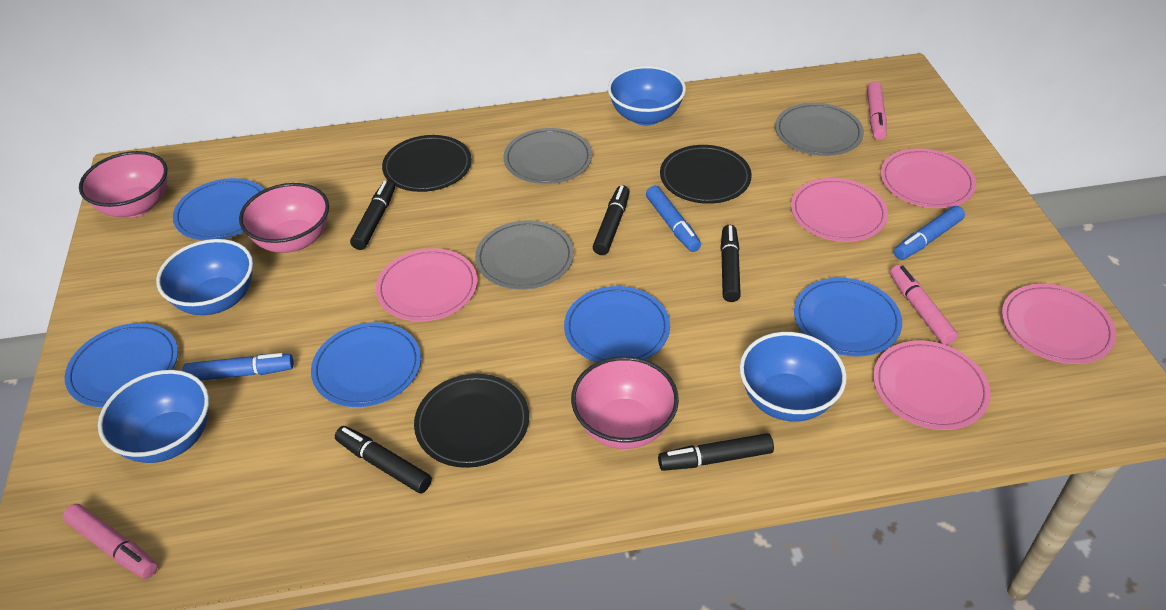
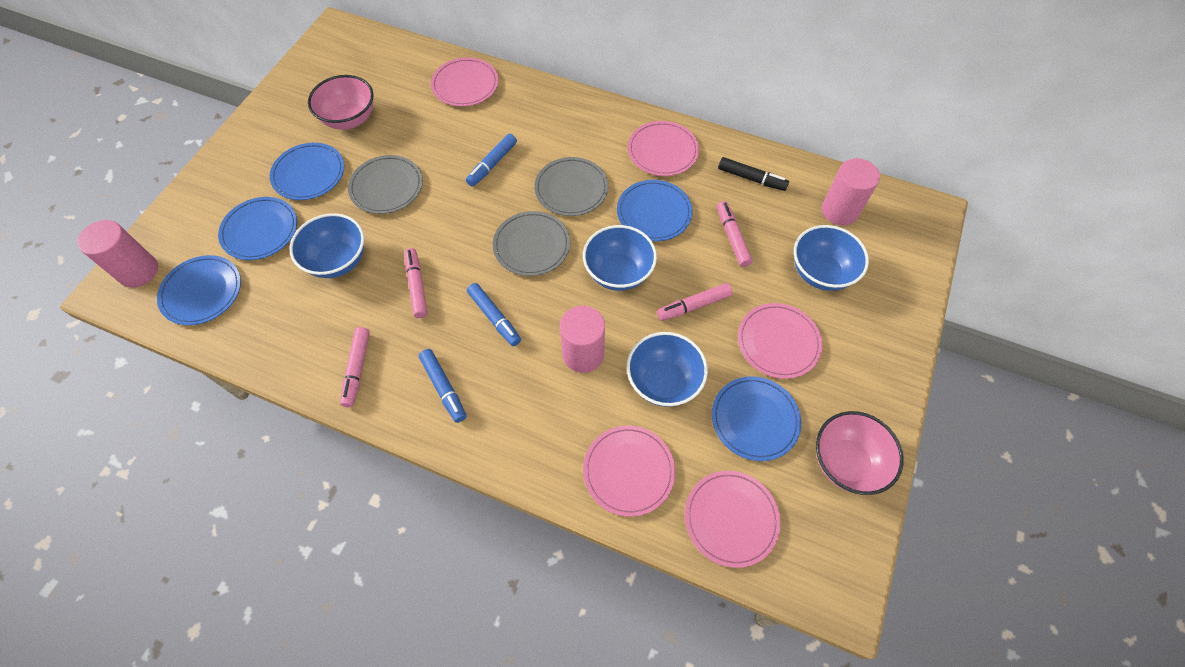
black marker: [335,426,432,493] [350,180,395,250] [593,185,630,255] [658,433,774,471] [721,225,741,302] = 5 -> [718,157,789,191] = 1
black plate: [382,135,472,192] [414,374,529,468] [660,145,752,204] = 3 -> none = 0
pink bowl: [79,151,167,217] [239,183,329,253] [571,356,679,449] = 3 -> [308,75,374,130] [816,411,904,495] = 2
pink cylinder: none = 0 -> [77,220,158,287] [560,306,605,373] [821,158,880,226] = 3
pink marker: [63,504,158,579] [867,81,887,140] [890,265,958,345] = 3 -> [340,327,370,407] [405,248,428,318] [657,283,733,321] [717,201,752,267] = 4

